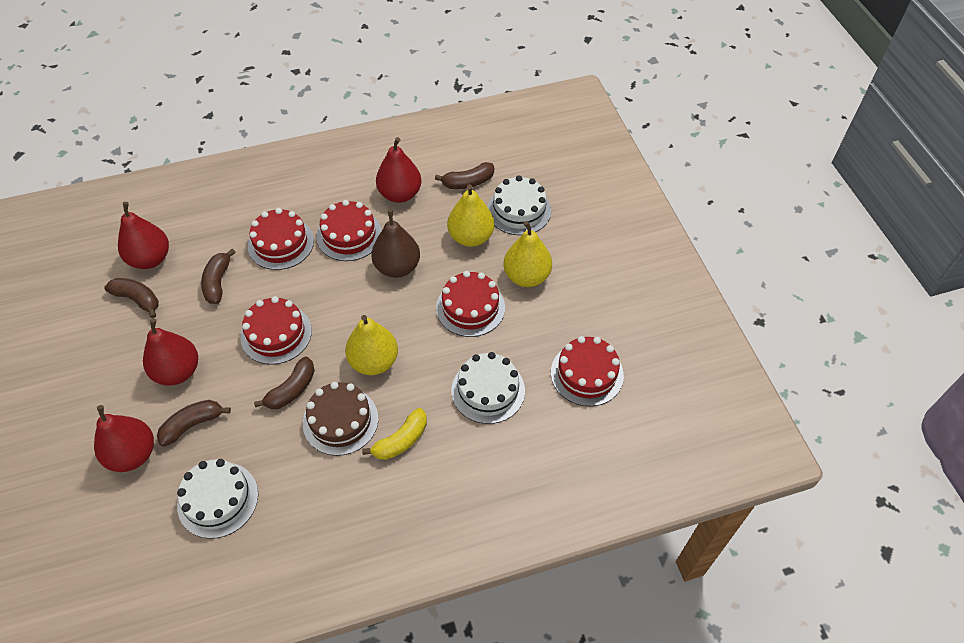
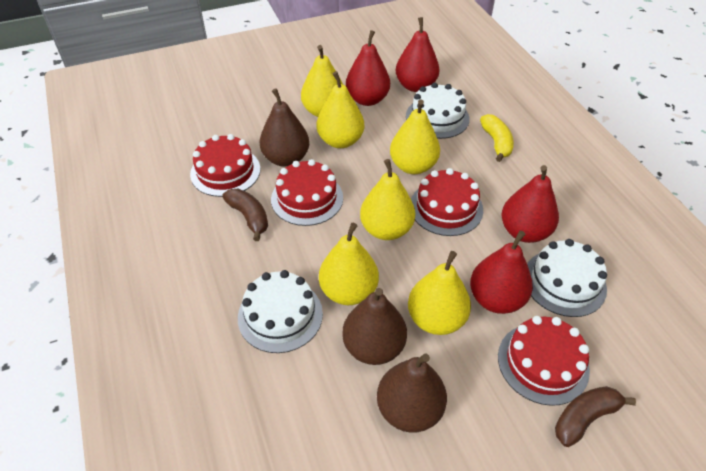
brown banana: [104,278,159,318] [157,400,231,447] [201,249,236,304] [254,357,315,409] [435,162,494,189] = 5 -> [222,189,268,241] [555,386,636,447] = 2
brown cake: [303,382,378,456] = 1 -> none = 0
brown pear: [371,210,420,278] = 1 -> [260,88,309,167] [342,288,407,365] [377,354,447,433] = 3
red cake: [240,296,312,365] [248,208,314,270] [317,200,382,261] [436,271,505,337] [551,336,624,406] = 5 -> [190,134,260,197] [271,159,343,226] [411,168,483,236] [498,316,590,406] = 4
yellow pear: [345,315,398,375] [447,184,494,247] [503,221,552,287] = 3 -> [301,45,343,117] [317,71,364,148] [319,223,379,305] [360,159,415,240] [390,100,440,174] [408,251,471,335] = 6

